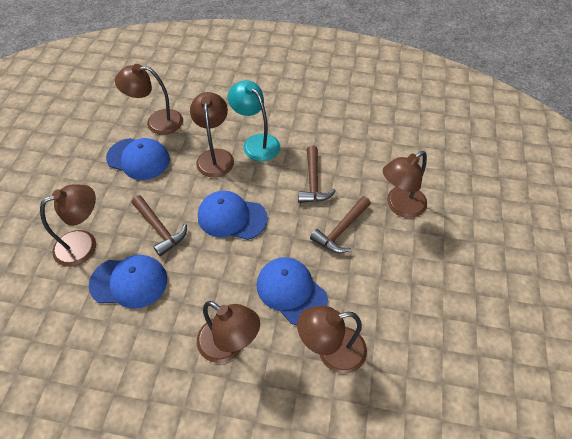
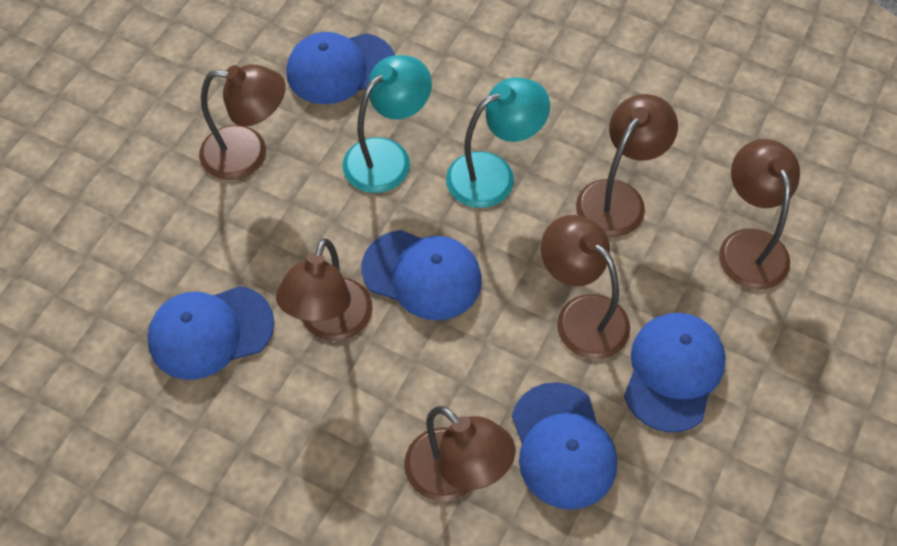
blue cap: [89,255,167,309] [106,138,170,180] [198,191,268,240] [257,257,328,325] = 4 -> [147,286,275,380] [286,32,395,104] [361,230,482,320] [512,382,617,510] [624,313,726,433] = 5
brown hammer: [132,195,187,256] [298,146,336,203] [310,196,371,253] = 3 -> none = 0
turquoise lamp: [228,80,280,161] = 1 -> [343,55,432,193] [446,77,550,208] = 2

